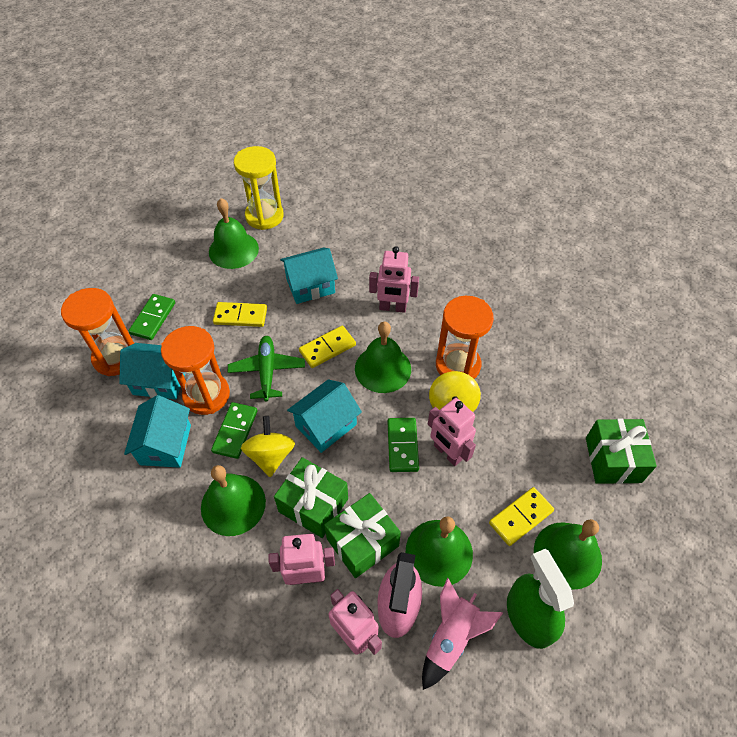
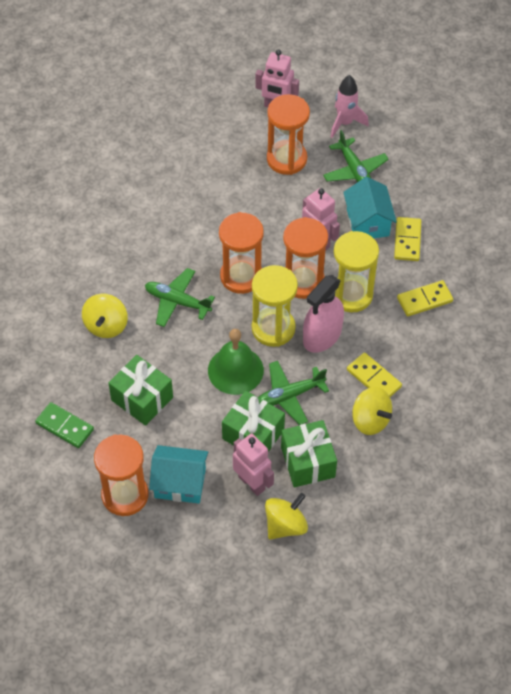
green bell: [201,465,266,536] [209,198,259,269] [355,322,411,393] [406,516,473,587] [534,519,602,590] = 5 -> [208,329,264,395] = 1
green domino: [129,294,175,340] [211,402,258,459] [388,418,419,472] = 3 -> [35,402,94,448] = 1
green plane: [228,336,305,402] = 1 -> [145,268,215,327] [258,361,329,425] [323,130,389,182] = 3
green spray bottle: [507,549,574,649] = 1 -> none = 0
orange hourglass: [61,288,134,376] [161,326,230,415] [436,296,494,379] = 3 -> [94,434,149,516] [219,212,264,294] [267,94,310,175] [283,217,328,299] = 4
pink robot: [268,534,335,585] [328,589,382,655] [369,246,419,313] [428,398,476,466] = 4 -> [233,433,274,496] [255,50,299,108] [302,188,340,251] = 3
turquoise house: [119,343,185,399] [124,395,191,468] [280,248,338,304] [287,379,362,453] = 4 -> [149,445,208,504] [343,177,397,238] = 2
yellow hourglass: [234,146,284,230] = 1 -> [252,265,298,347] [334,231,379,313] = 2
yellow spinning top: [241,416,295,477] [429,371,481,412] = 2 -> [82,293,128,338] [265,493,308,540] [352,387,392,435] = 3

